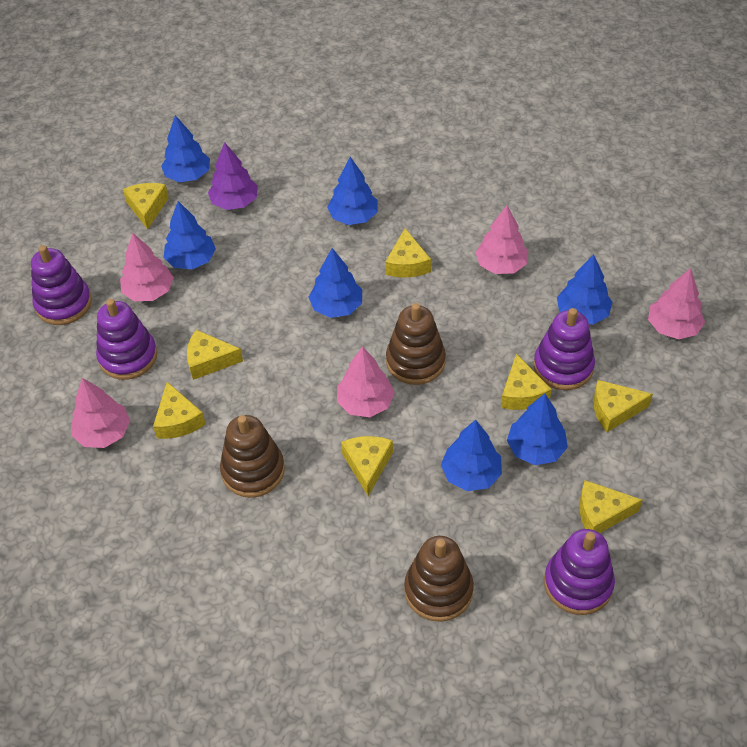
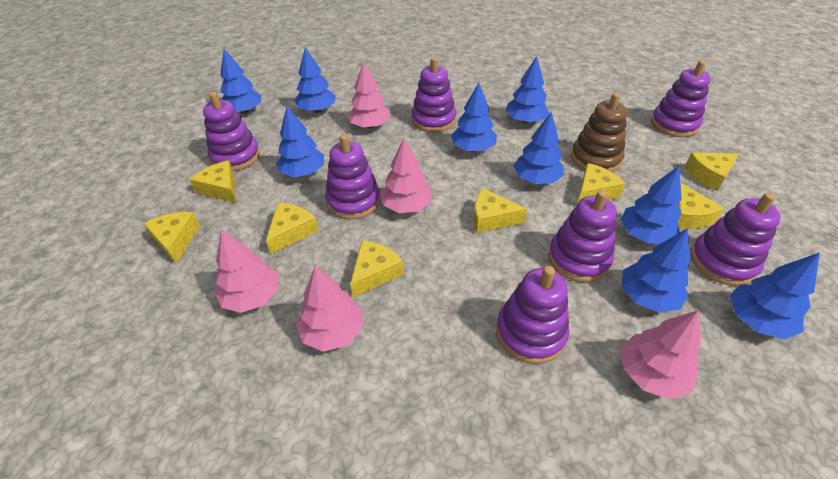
blue tree: [161,115,210,182] [164,201,216,269] [309,248,362,318] [327,157,378,225] [441,420,502,491] [507,393,568,465] [557,254,612,325] = 7 -> [220,49,261,114] [276,106,324,177] [295,47,336,113] [451,83,497,152] [506,56,549,123] [513,112,564,184] [620,166,682,244] [621,228,690,313] [730,253,820,339] = 9
brown stacking toy: [220,415,285,498] [386,303,446,385] [404,536,474,622] = 3 -> [571,93,627,172] = 1
purple stacking toy: [31,245,92,325] [96,299,157,380] [533,308,595,390] [544,529,615,615] = 4 -> [203,92,260,171] [325,134,380,220] [412,57,456,133] [496,266,569,364] [548,190,617,282] [651,60,711,137] [690,193,781,286] = 7
purple tree: [208,142,258,210] = 1 -> none = 0

